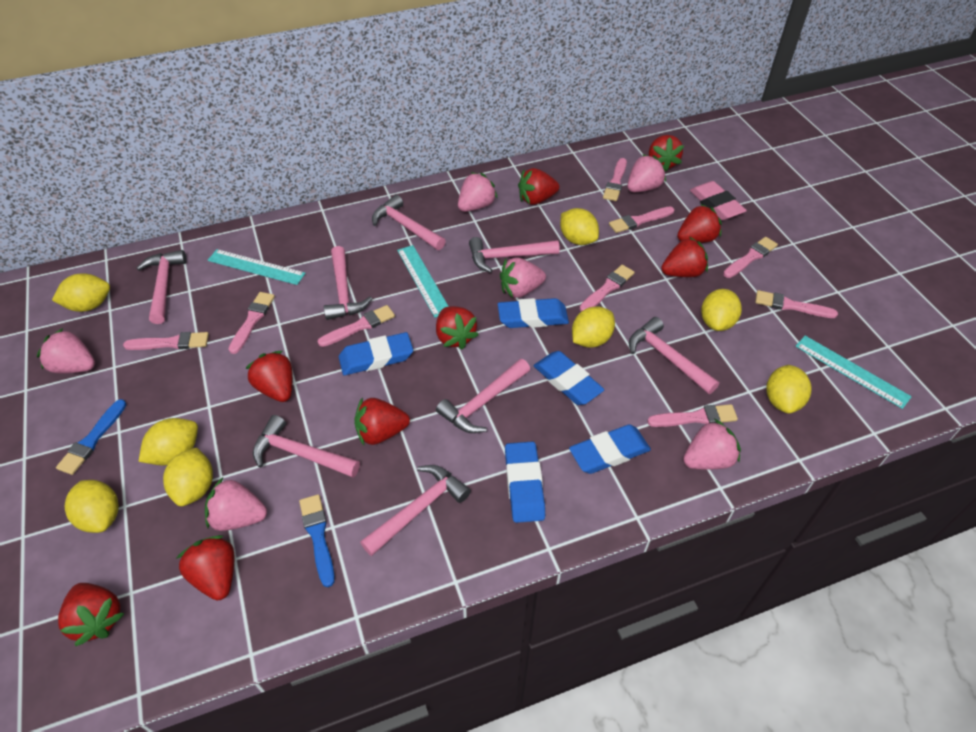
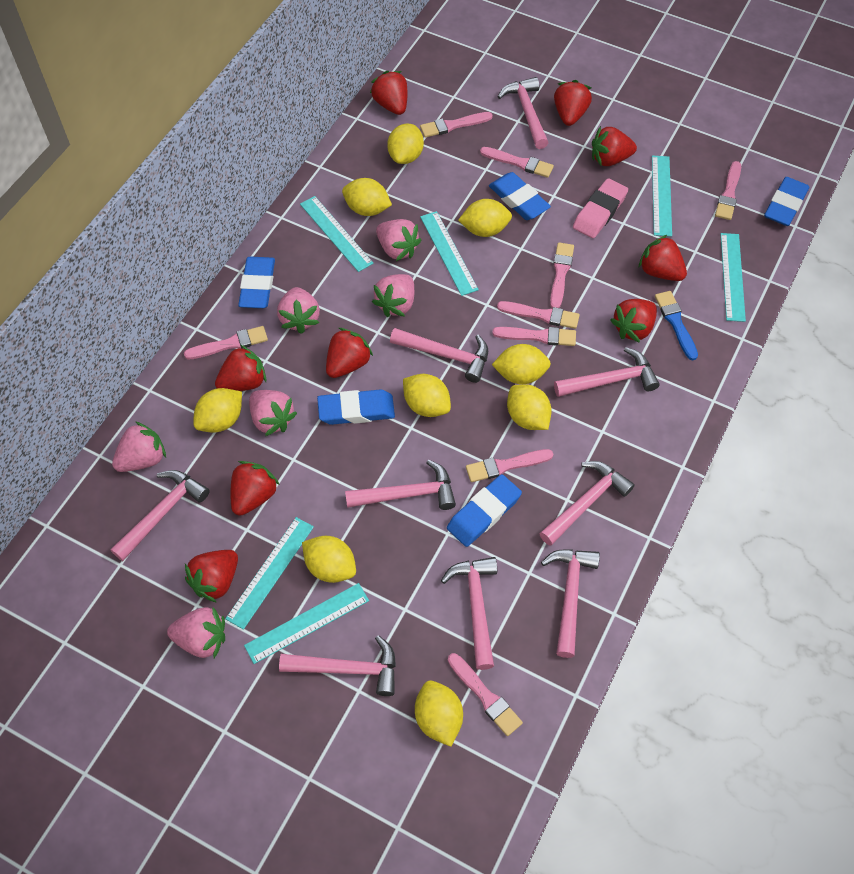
blue brush: [56,399,126,475] [299,494,335,587] = 2 -> [655,291,698,361] = 1
pink hammer: [136,250,187,324] [253,415,360,477] [324,246,372,320] [360,465,471,556] [372,195,446,250] [436,359,530,433] [469,237,560,273] [629,317,719,394] = 8 -> [110,470,209,561] [279,635,396,696] [345,460,456,510] [390,328,488,383] [441,557,497,670] [498,77,548,149] [539,461,635,546] [541,549,600,658] [554,347,660,397] = 9
turquoise ruler: [208,249,306,285] [397,245,449,318] [795,336,912,409] = 3 -> [225,517,314,630] [244,583,369,664] [300,196,374,272] [420,211,479,296] [652,155,672,237] [721,233,746,322] = 6
yellow lemon: [52,273,110,312] [65,480,119,533] [138,418,198,465] [163,447,213,506] [560,208,599,245] [572,306,615,348] [701,289,742,331] [766,365,812,413] = 8 -> [193,388,242,433] [302,536,356,583] [342,178,392,216] [387,124,424,164] [403,374,451,417] [415,681,463,747] [458,199,512,237] [492,344,551,384] [507,384,552,430] = 9

